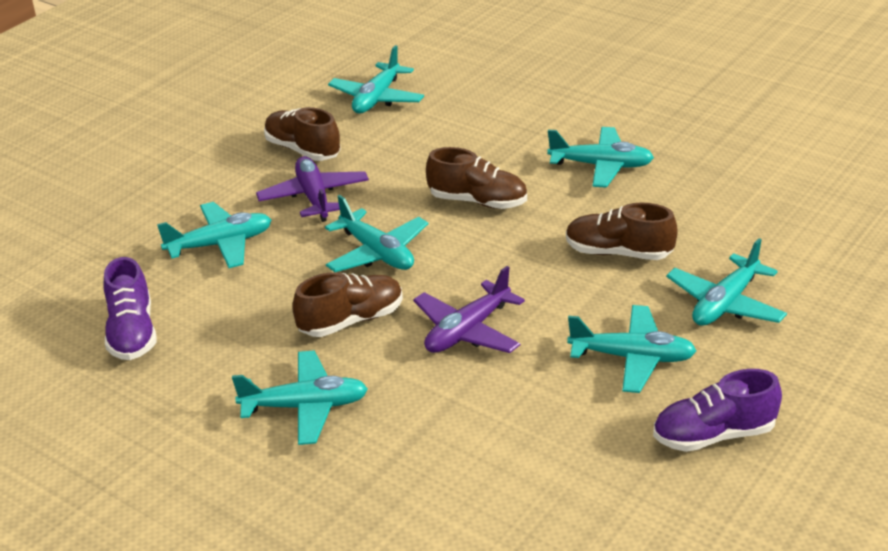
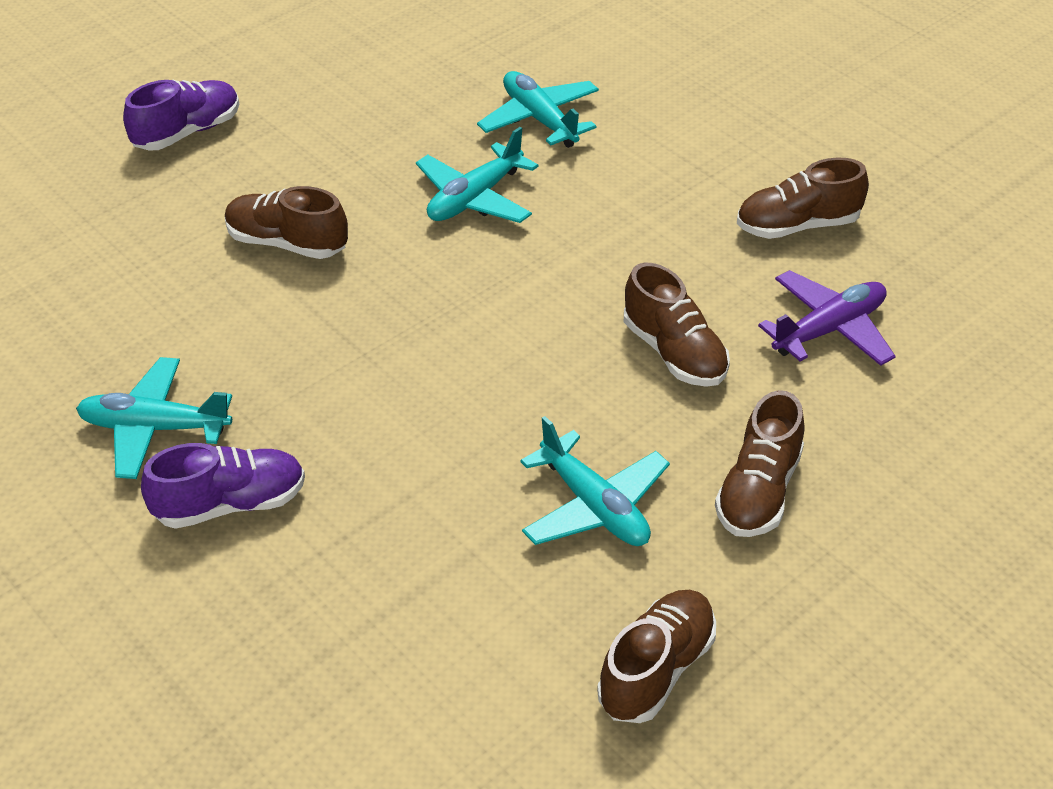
brown shoe: [264,107,341,161] [292,272,403,337] [426,147,527,209] [566,203,678,260] = 4 -> [225,186,348,259] [597,590,716,723] [624,263,730,387] [715,390,804,537] [737,157,869,239] = 5
purple plane: [256,156,369,222] [413,266,525,353] = 2 -> [758,270,896,366] = 1
turquoise plane: [157,202,271,268] [232,350,368,445] [325,195,428,272] [328,45,424,113] [547,127,654,188] [567,305,697,393] [666,238,787,326] = 7 -> [76,357,232,479] [416,127,538,223] [477,71,599,148] [520,416,670,546] = 4

